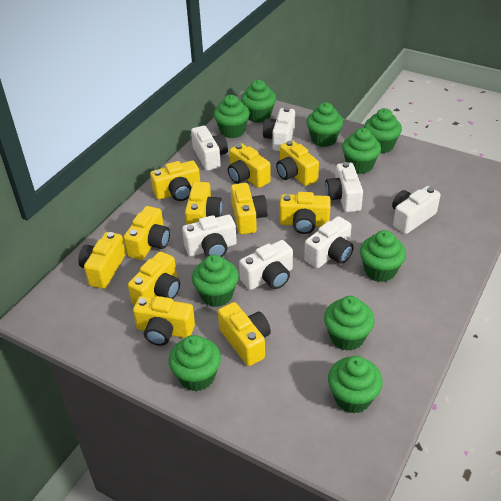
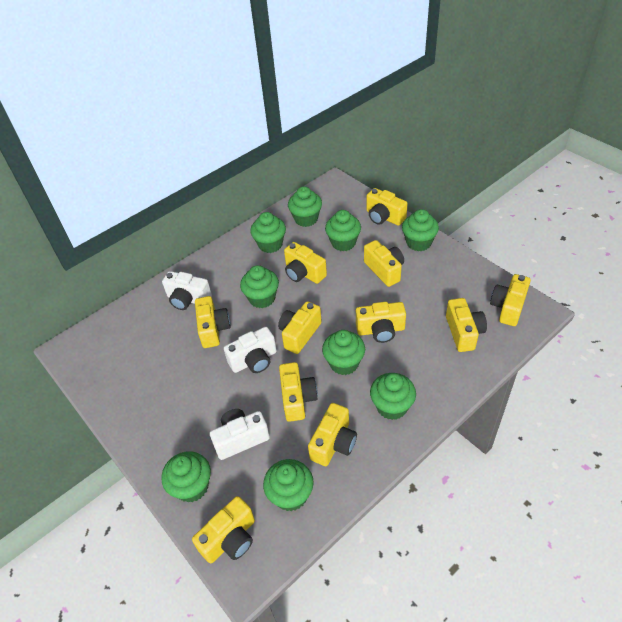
green cupcake: [169,335,221,392] [192,255,239,307] [214,95,250,138] [241,80,276,123] [306,102,343,147] [324,296,375,351] [328,356,383,413] [342,128,381,174] [360,230,406,282] [364,108,402,153] = 10 -> [161,451,211,503] [240,265,279,308] [250,212,286,253] [263,459,314,511] [288,186,322,227] [322,330,365,375] [325,210,361,251] [370,373,416,420] [402,209,439,251] = 9
white camera: [182,215,237,257] [191,126,228,171] [239,240,293,290] [263,107,295,151] [304,216,354,268] [325,162,363,212] [392,186,441,234] = 7 -> [162,271,212,310] [210,409,270,460] [224,327,277,373] = 3

